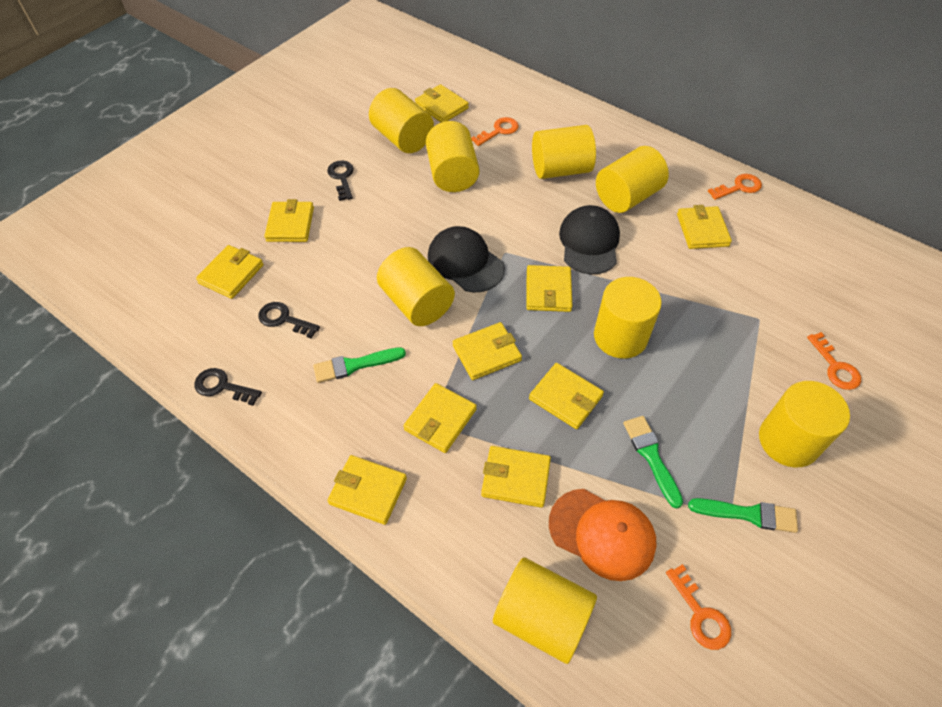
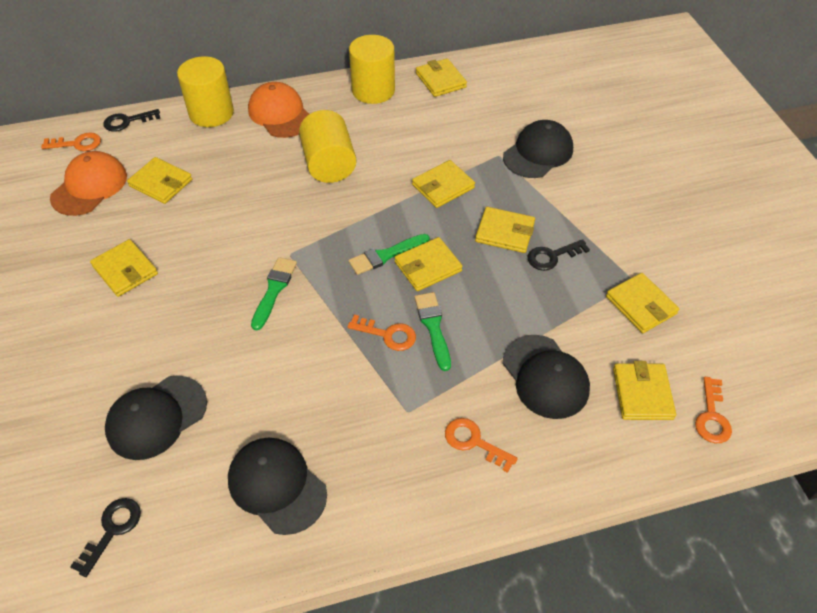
black cap: [428,226,505,293] [559,205,620,274] = 2 -> [105,375,207,460] [228,437,327,535] [503,120,573,178] [503,335,590,419] = 4
orange cap: [549,489,657,581] = 1 -> [50,151,127,216] [248,82,309,138] = 2
yellow cylinder: [369,88,434,153] [377,247,455,326] [426,121,479,192] [493,557,597,664] [532,125,596,179] [594,277,662,359] [596,146,669,213] [759,381,850,468] = 8 -> [177,56,234,127] [299,110,357,183] [349,35,395,104] = 3
yellow wallet: [196,245,264,299] [264,199,314,242] [327,455,407,525] [403,383,477,453] [415,84,469,123] [453,322,522,380] [481,446,551,508] [526,265,572,312] [529,363,604,429] [677,205,732,249] = 10 -> [90,239,158,297] [127,157,192,204] [395,237,463,291] [412,160,475,208] [416,58,467,97] [475,207,535,253] [606,273,679,333] [613,361,676,420] = 8

